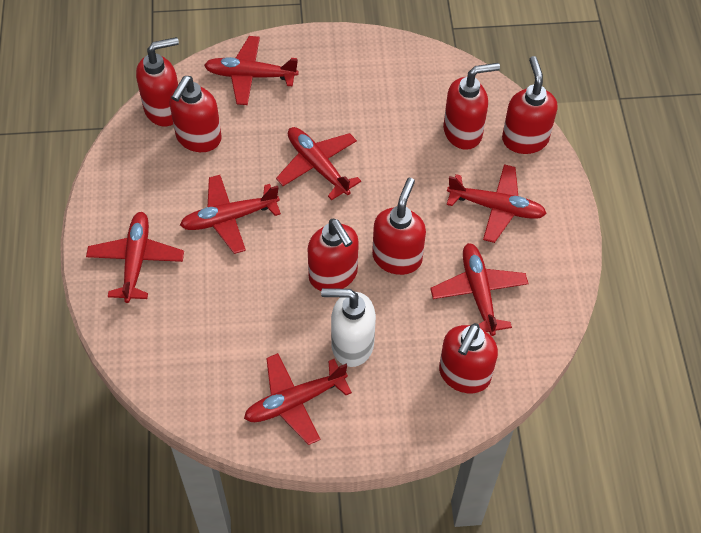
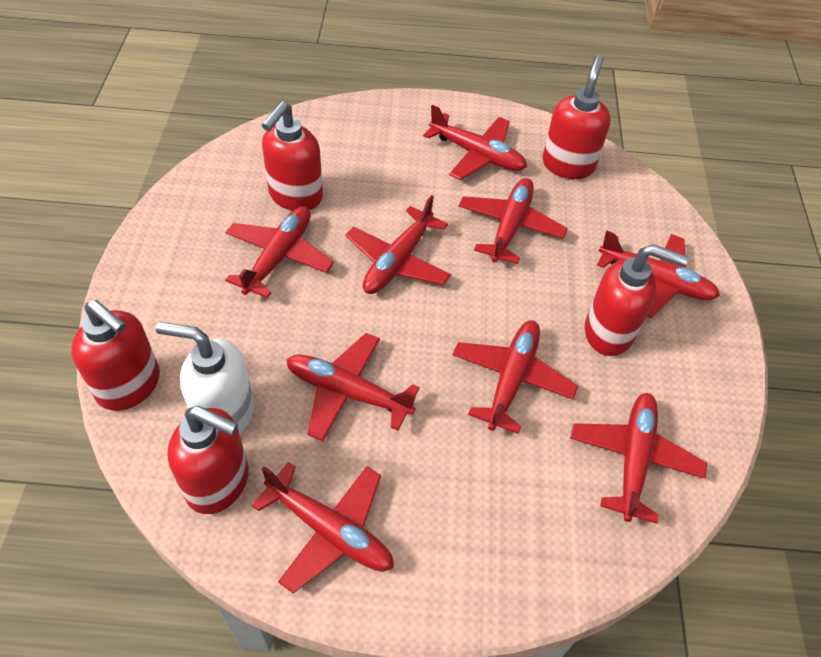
red plane: [86,212,184,303] [180,175,281,254] [204,36,299,105] [244,353,352,445] [276,127,361,200] [430,243,529,336] [447,164,547,243] = 7 -> [225,206,334,298] [252,462,394,593] [286,333,420,441] [345,195,451,294] [423,105,527,180] [453,320,578,434] [459,178,568,264] [570,393,707,524] [597,230,720,318] = 9
red soap dispenser: [136,37,179,126] [169,76,222,152] [308,219,359,291] [372,178,426,275] [439,323,498,393] [443,63,500,150] [502,56,558,154] = 7 -> [71,300,160,411] [167,406,249,514] [262,101,323,211] [542,55,610,179] [585,244,688,356] = 5

